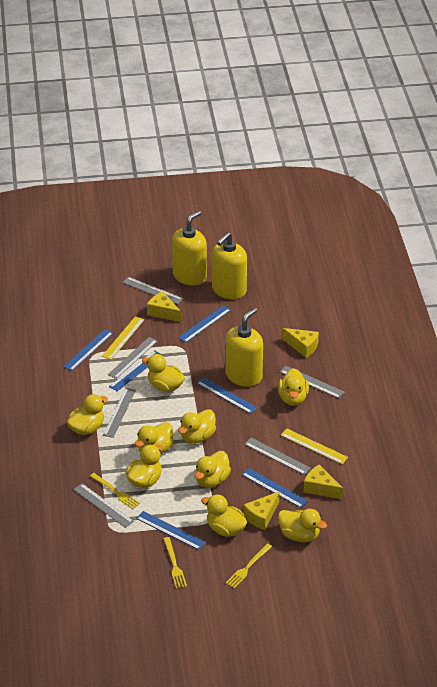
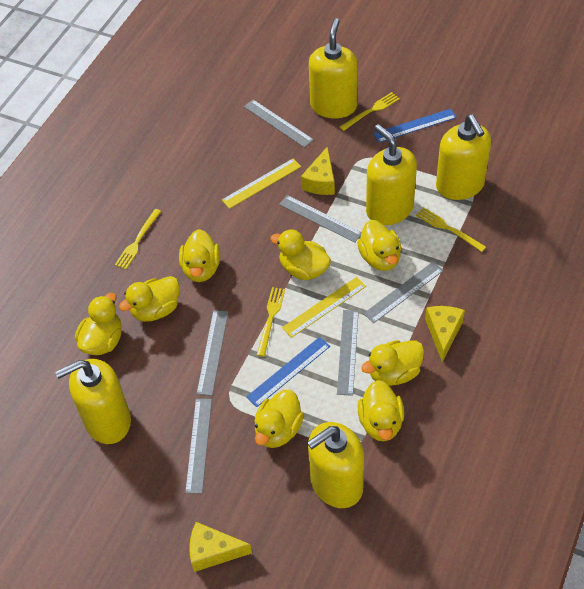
blue ruler: [63,329,113,371] [109,350,163,391] [136,511,206,550] [178,305,231,343] [196,377,257,414] [242,468,308,508] = 6 -> [246,337,330,407] [373,109,457,143] = 2
yellow cheese: [147,292,181,322] [243,491,280,530] [282,328,319,358] [303,464,344,499] = 4 -> [189,522,252,572] [301,146,335,195] [425,306,465,362] = 3
yellow duck: [67,394,108,435] [126,444,163,488] [135,422,174,454] [142,354,185,392] [178,409,216,444] [195,451,231,488] [201,494,247,537] [278,368,309,406] [278,509,327,542] = 9 -> [75,293,122,355] [119,276,179,322] [179,229,220,282] [254,390,304,448] [270,230,331,280] [357,220,401,271] [358,380,404,441] [361,340,424,386] = 8
yellow fork: [90,473,140,509] [163,537,187,589] [226,543,272,589] = 3 -> [115,209,161,269] [257,287,285,357] [339,92,400,131] [416,208,486,252] = 4
yellow soap dispenser: [172,210,207,286] [212,232,247,299] [225,308,263,387] = 3 -> [55,359,131,444] [307,422,364,508] [309,18,358,119] [366,124,417,225] [436,115,491,200] = 5

